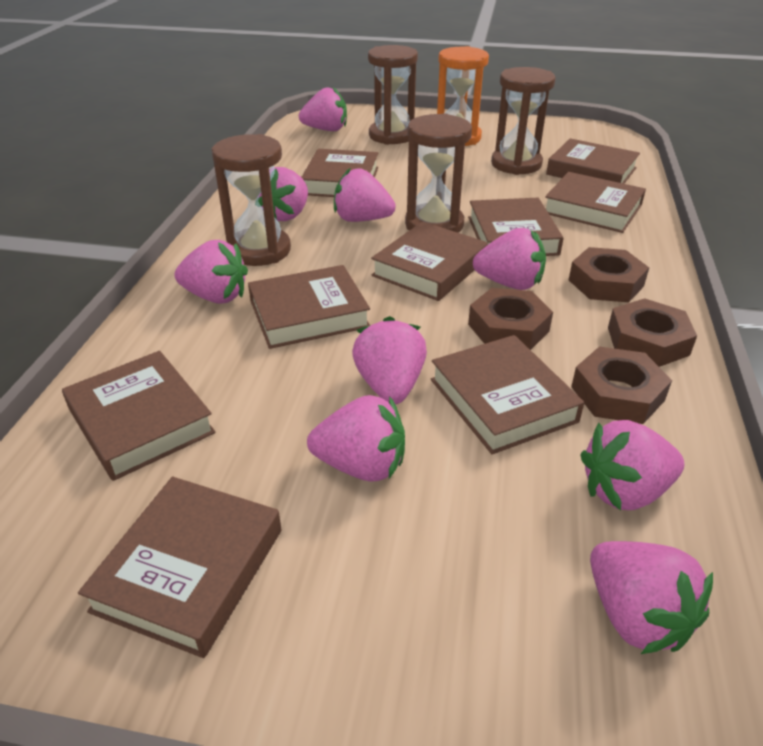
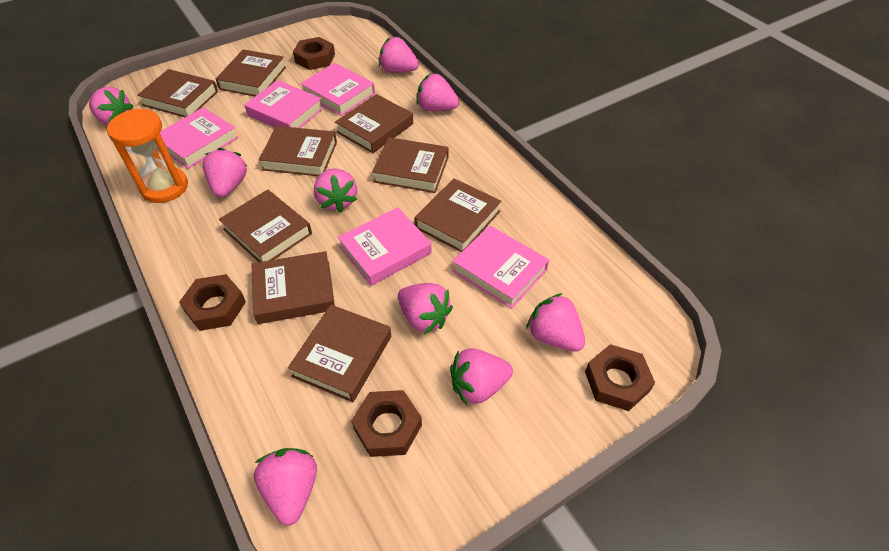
brown hourglass: [212,134,291,266] [368,45,418,145] [405,113,472,233] [491,67,556,175] = 4 -> none = 0
pink book: none = 0 -> [160,107,238,169] [244,80,324,128] [300,63,375,116] [338,207,432,286] [452,226,549,309] = 5

